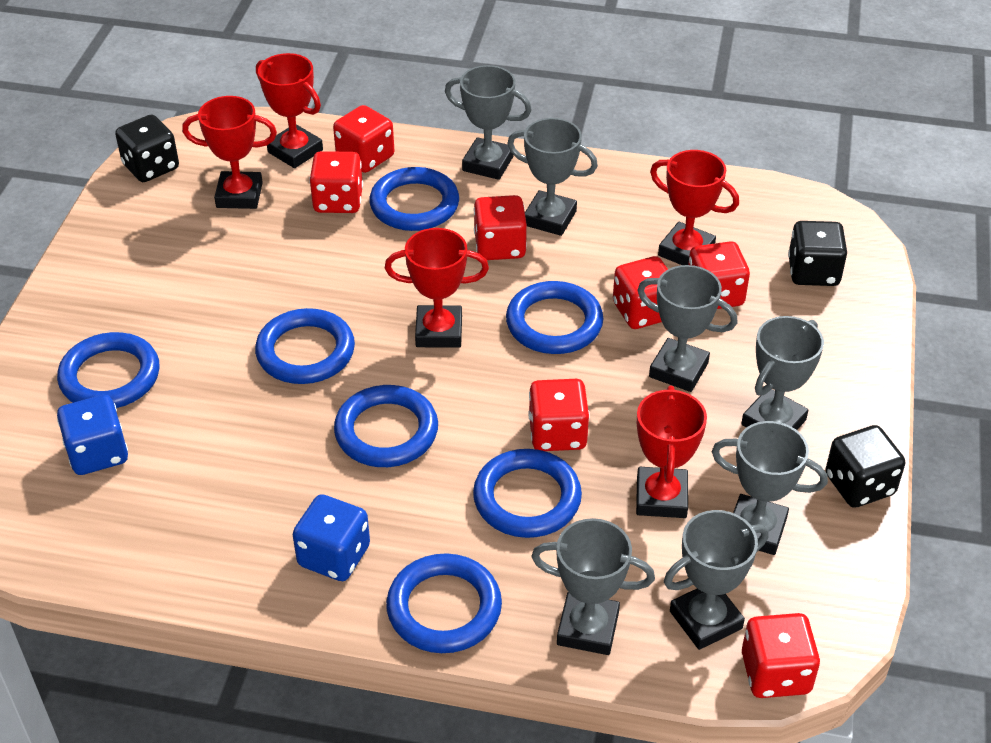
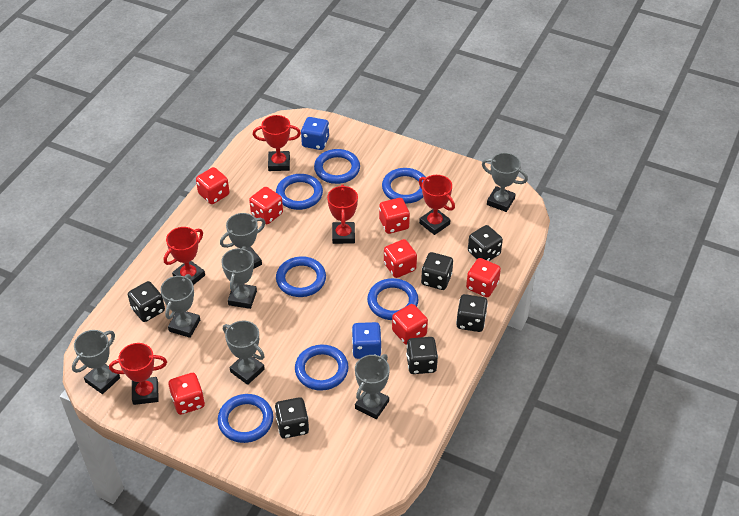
black dice: [115,115,179,182] [788,221,847,286] [825,425,905,508] = 3 -> [128,281,165,322] [275,397,309,439] [406,337,438,374] [421,252,453,290] [456,294,488,332] [468,225,503,261] = 6

